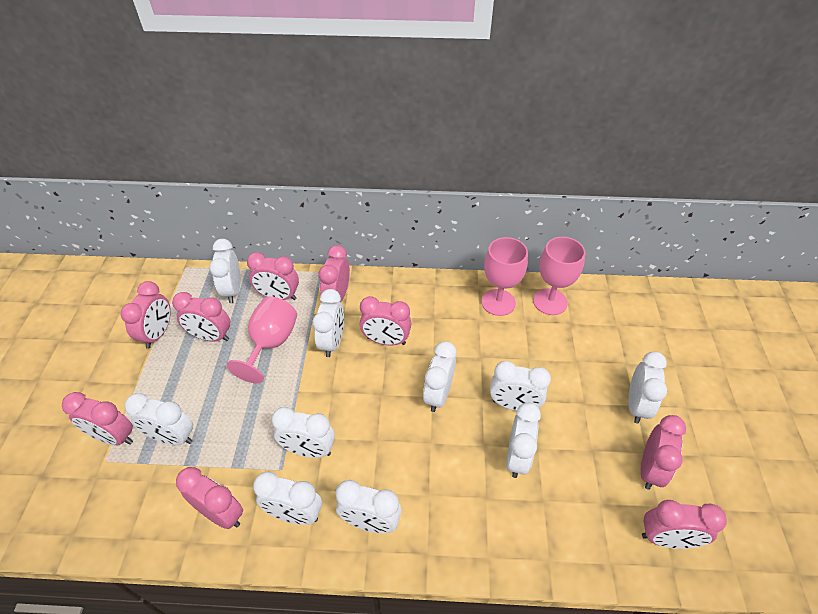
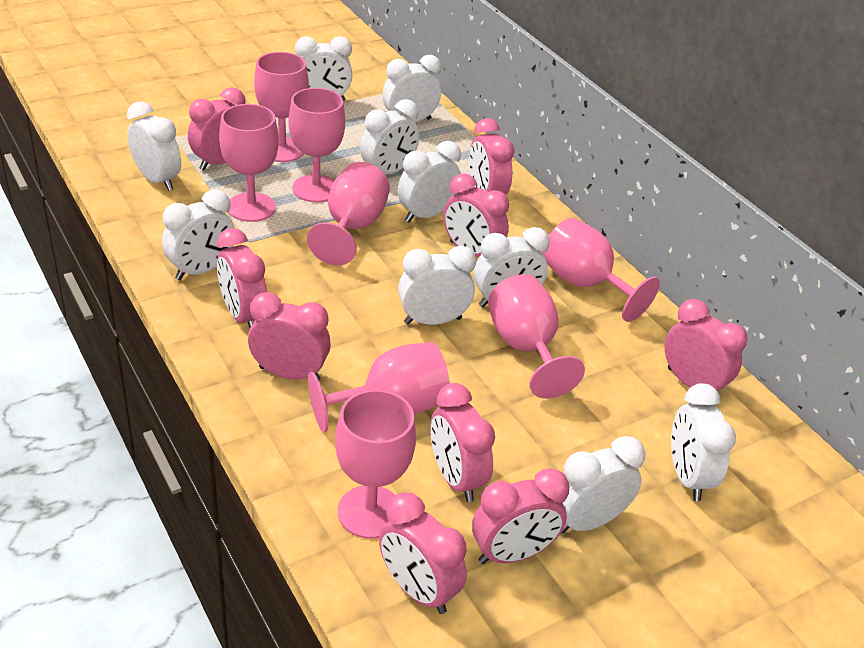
pink goblet: [227,296,297,383] [481,237,528,316] [533,237,585,315] = 3 -> [219,104,279,222] [254,52,309,162] [288,88,345,203] [307,162,390,265] [308,342,450,432] [335,389,416,539] [488,274,585,399] [542,218,660,322] = 8

